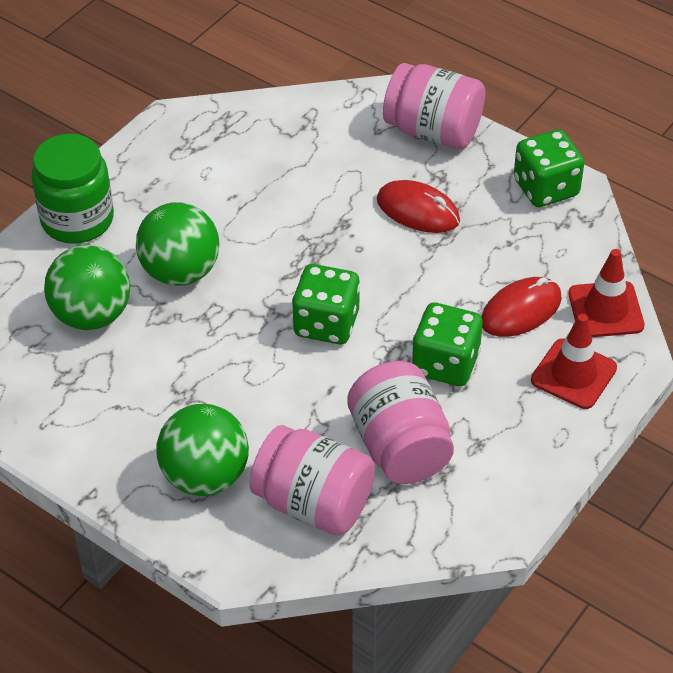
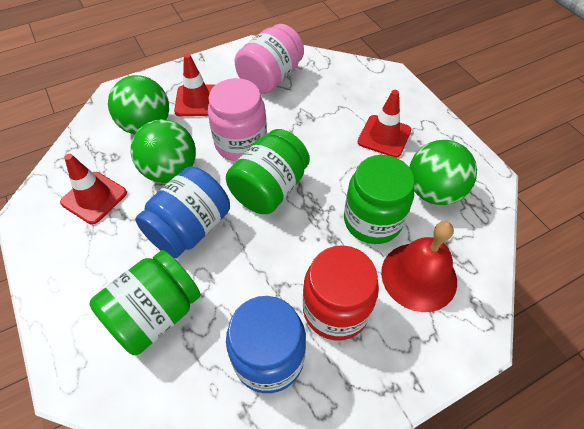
blue jar: none = 0 -> [135,167,230,258] [226,296,306,393] = 2
green dice: [292,264,360,344] [412,303,482,386] [514,129,584,207] = 3 -> none = 0
green jar: [32,134,114,244] = 1 -> [90,250,201,355] [226,129,310,214] [344,155,415,244] = 3
pink jar: [250,425,375,536] [347,361,454,484] [383,63,485,149] = 3 -> [208,78,267,161] [234,24,304,94] = 2
red bell: none = 0 -> [381,221,457,312] = 1
red jar: none = 0 -> [303,245,379,340] = 1
red mouse: [377,180,460,233] [481,277,562,337] = 2 -> none = 0
red traffic cone: [531,314,617,409] [568,249,644,337] = 2 -> [60,154,127,224] [174,54,215,116] [358,90,411,158] = 3

